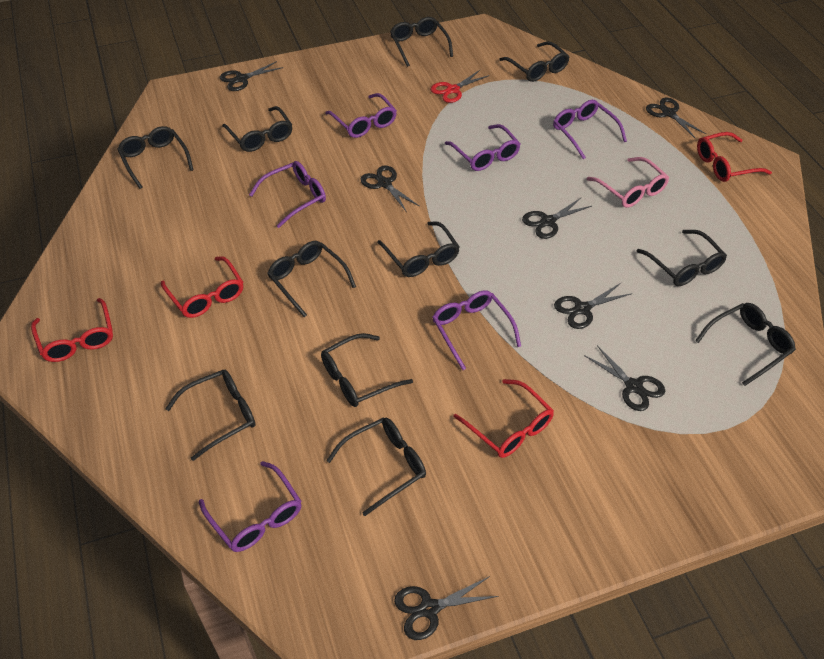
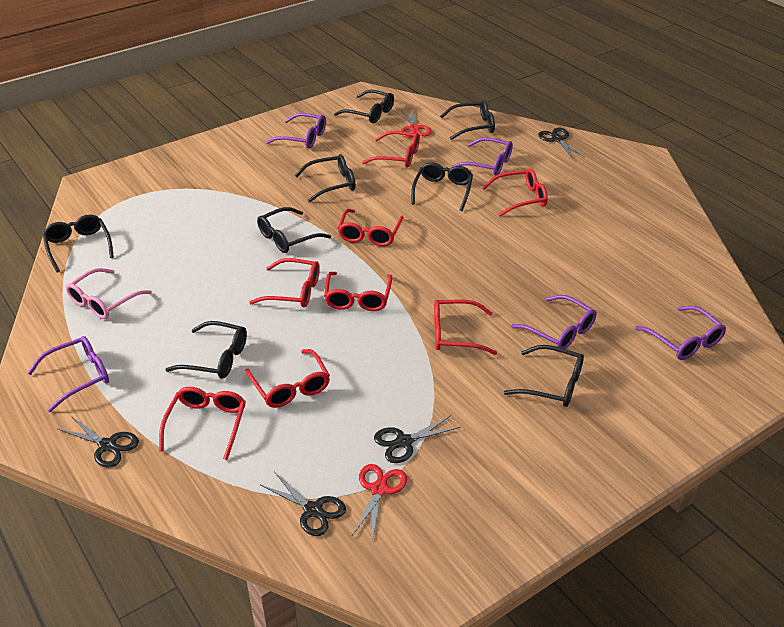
black glasses: [118,126,193,189] [165,370,256,461] [223,106,292,152] [267,241,356,317] [321,333,413,407] [326,418,426,516] [377,221,460,277] [390,17,453,67] [499,41,570,82] [637,230,727,286] [695,303,796,386] = 11 -> [42,214,114,273] [165,321,247,379] [257,207,331,253] [295,154,355,203] [334,90,394,123] [411,162,473,211] [440,100,495,140] [504,345,584,407] = 8
black scissors: [220,61,283,91] [360,165,420,212] [394,576,499,640] [522,197,592,239] [554,283,632,329] [584,345,665,411] [646,98,706,139] = 7 -> [58,416,139,468] [261,473,346,536] [374,415,461,463] [538,128,585,159] = 4
purple glasses: [199,461,301,552] [249,161,326,228] [325,93,397,138] [432,290,521,370] [445,124,520,171] [553,100,627,159] = 6 -> [27,336,109,412] [266,113,326,148] [451,137,513,176] [511,295,597,349] [635,306,726,360] = 5
red glasses: [31,298,113,362] [161,256,243,318] [453,379,554,458] [697,132,772,182] = 4 -> [159,387,246,460] [246,349,330,408] [249,258,320,307] [324,272,392,311] [338,209,404,246] [362,131,420,167] [434,300,497,355] [482,168,548,217] = 8
red scissors: [430,70,490,103] = 1 -> [352,464,407,541] [401,109,432,138] = 2

